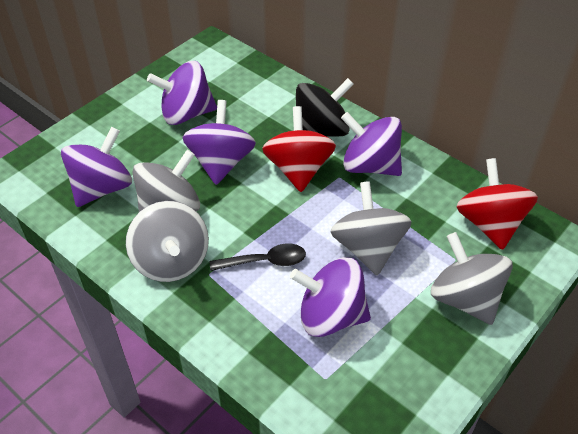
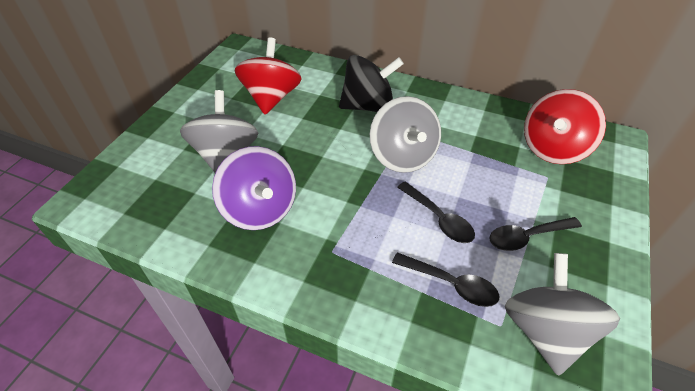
black spoon: [210,243,306,271] = 1 -> [392,253,500,307] [397,182,475,243] [489,217,582,251] = 3
grey spinning top: [126,201,209,282] [132,150,200,212] [330,181,412,275] [431,232,513,325] = 4 -> [180,90,258,173] [370,96,441,173] [505,253,620,376] = 3
purple spinning top: [61,127,132,207] [147,61,217,125] [182,100,256,185] [290,257,371,337] [341,112,402,176] = 5 -> [212,146,296,230] = 1

